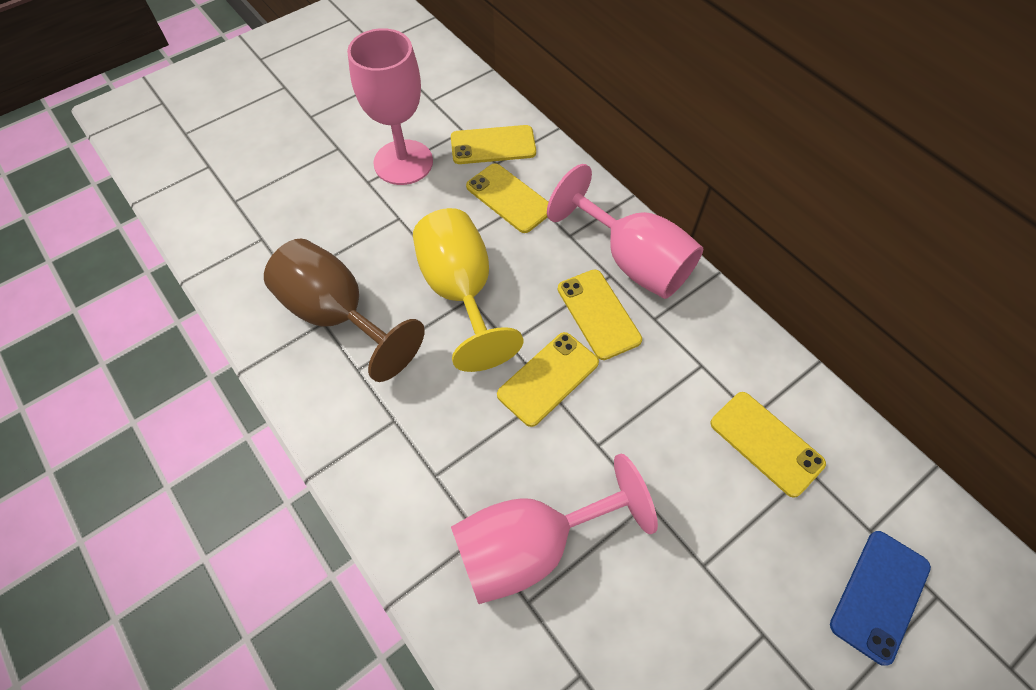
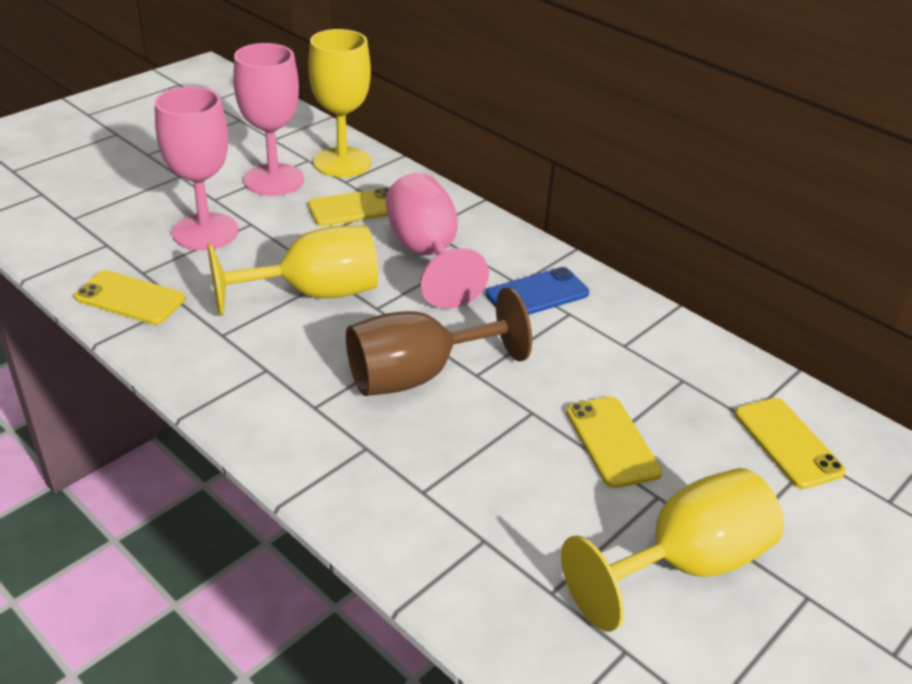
yellow goblet: [413,208,523,372] = 1 -> [208,226,378,316] [308,29,371,177] [561,468,784,632] = 3
yellow phone: [451,125,536,164] [466,163,548,233] [497,332,599,427] [558,269,642,360] [710,392,826,498] = 5 -> [74,270,185,325] [308,188,389,226] [566,397,662,488] [735,398,846,489] = 4

